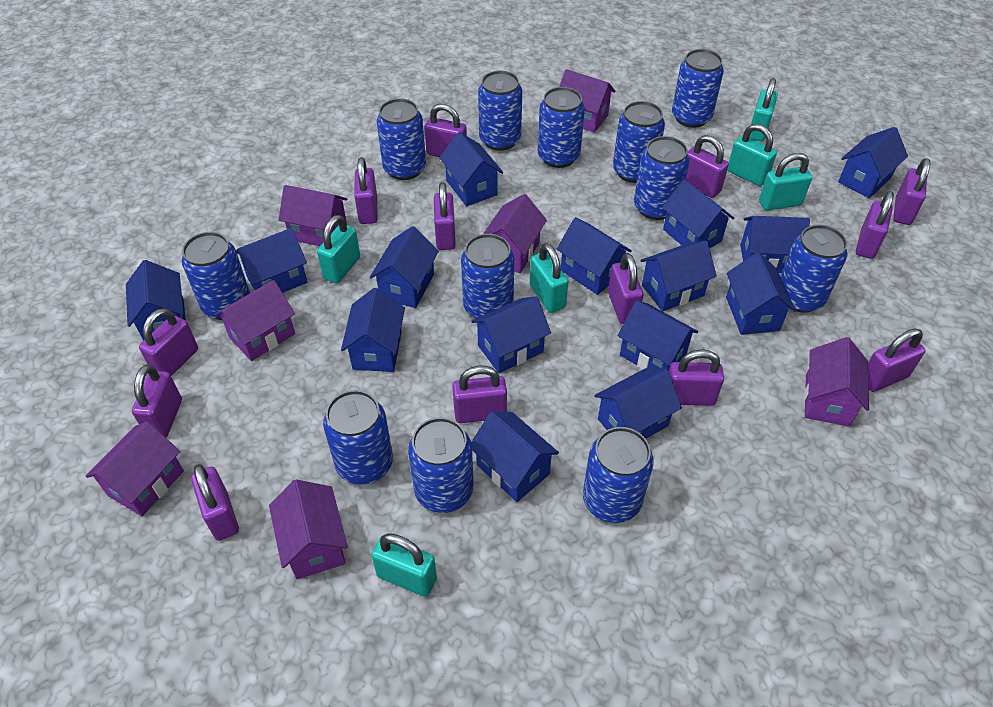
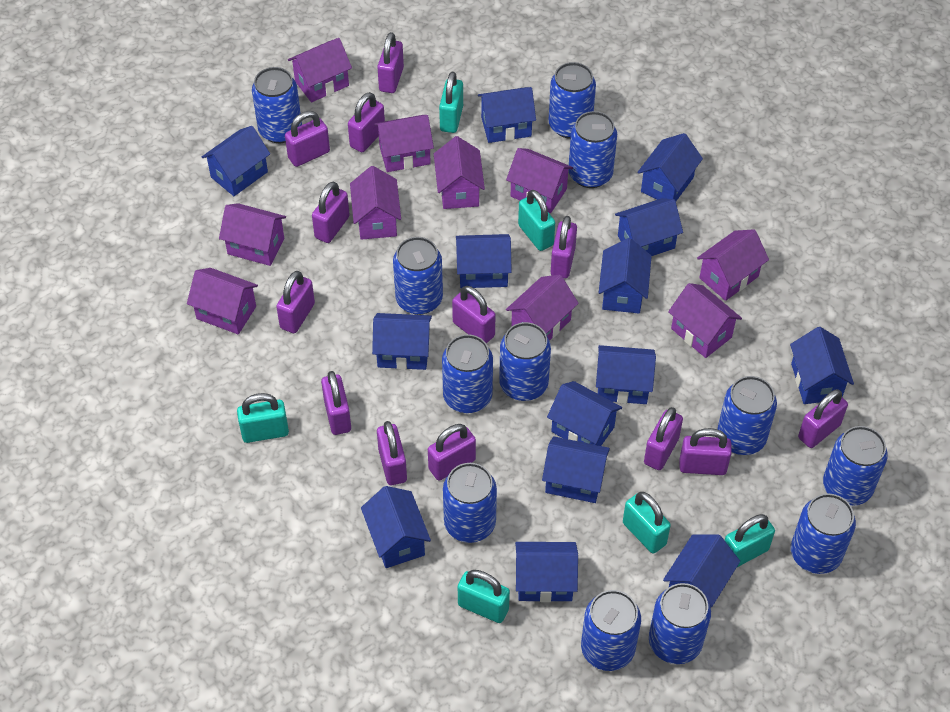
blue house: [126,260,186,341] [236,228,307,293] [341,288,405,372] [370,226,439,308] [439,132,503,206] [471,296,551,373] [471,411,559,502] [557,217,632,295] [595,368,682,438] [618,301,698,371] [641,240,717,311] [662,179,734,248] [726,252,796,335] [740,216,810,273] [838,127,908,198] = 15 -> [202,126,270,196] [361,486,431,568] [372,313,432,370] [456,234,512,288] [478,87,536,143] [515,542,578,602] [542,436,610,503] [547,381,622,446] [596,345,656,404] [599,238,652,313] [615,198,683,256] [637,133,703,201] [663,534,740,607] [790,327,854,404] = 14
purple house: [86,421,184,516] [215,280,295,361] [269,480,348,579] [279,185,348,246] [483,194,547,273] [559,69,615,133] [804,337,869,427] = 7 -> [187,268,258,334] [219,203,286,266] [288,38,352,103] [350,166,401,240] [374,115,434,172] [434,136,485,209] [506,148,573,213] [506,275,579,341] [668,283,742,358] [697,229,769,301] = 10

